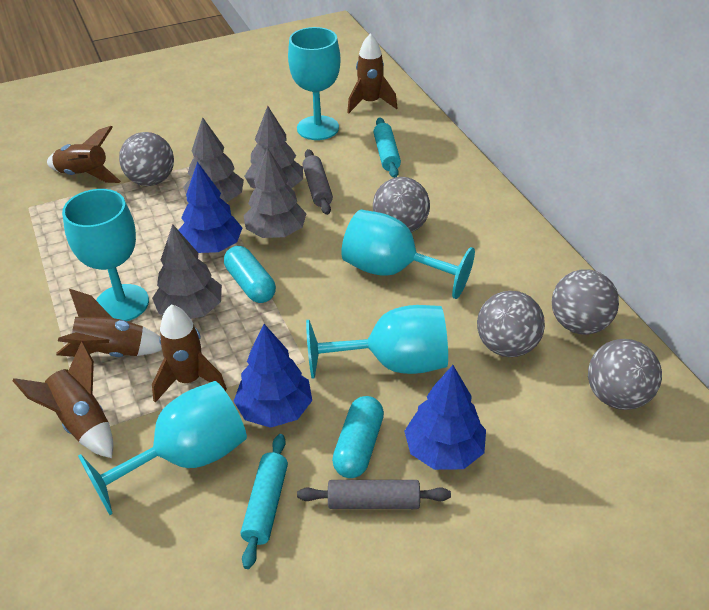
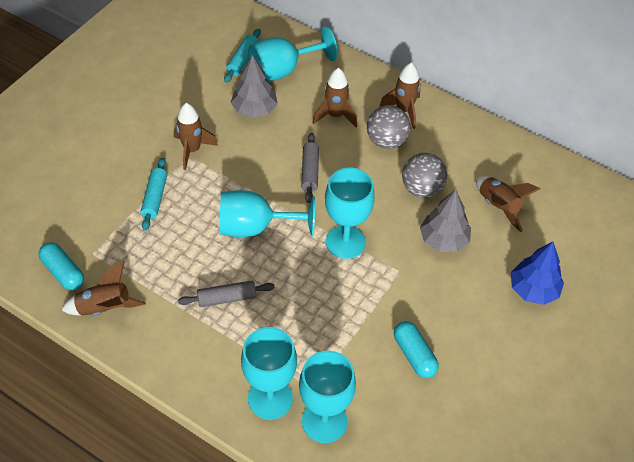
blue tree: [178,162,242,253] [234,324,312,428] [404,365,486,470] = 3 -> [511,241,564,305] = 1
grey ball: [119,132,174,186] [373,177,430,233] [477,291,545,357] [552,269,619,335] [588,339,662,410] = 5 -> [367,105,410,149] [402,153,447,198] = 2
grey tree: [152,224,222,319] [183,117,244,203] [243,148,307,238] [244,106,303,189] = 4 -> [231,55,277,118] [420,190,471,252] = 2

